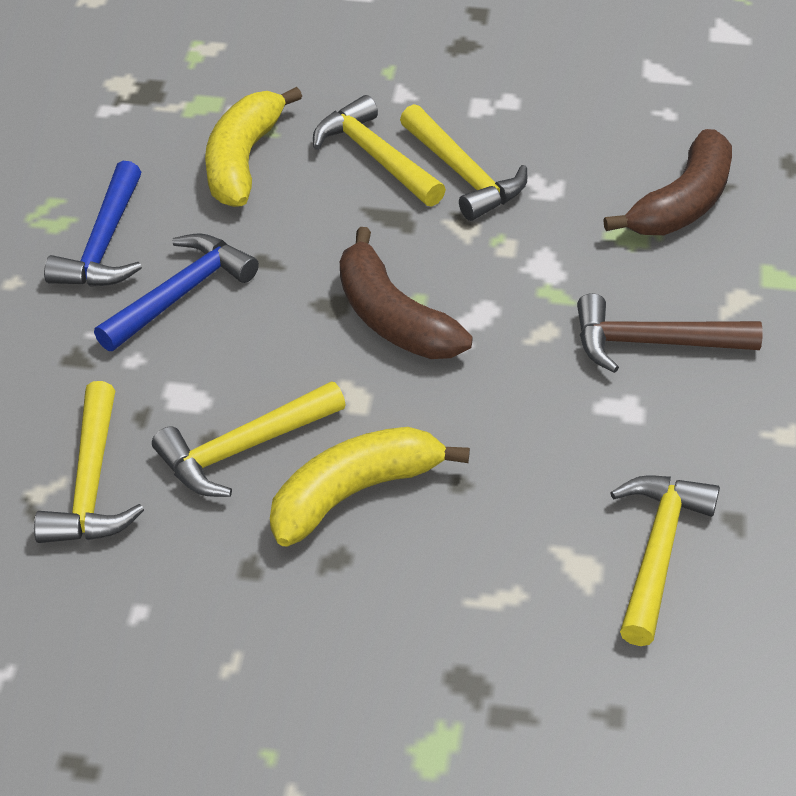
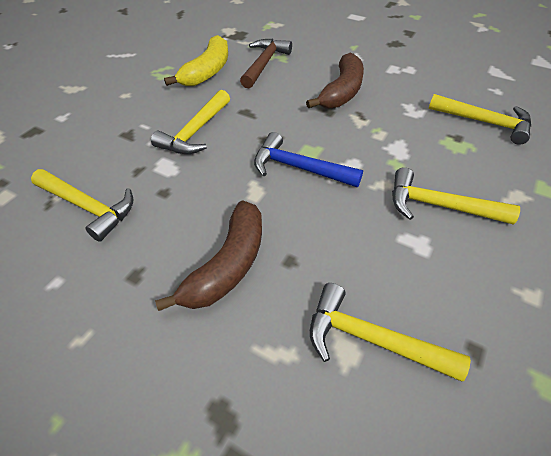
blue hammer: [44,161,142,287] [94,233,259,351] = 2 -> [254,132,363,187] = 1
yellow banana: [205,87,302,207] [270,427,470,546] = 2 -> [164,35,228,86] = 1

